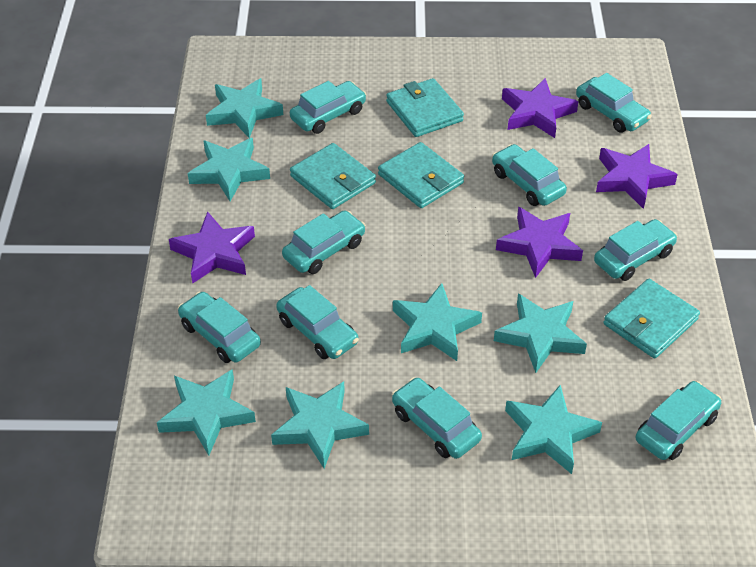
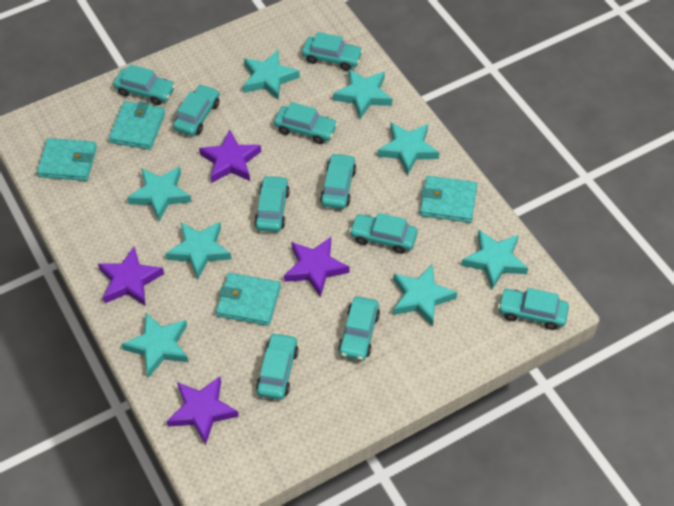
turquoise car: [178,292,261,363] [276,285,359,359] [282,210,366,274] [290,81,367,134] [392,377,482,459] [492,144,567,206] [576,73,652,133] [594,219,677,281] [636,381,721,460] = 9 -> [113,64,175,105] [173,84,220,136] [254,175,290,232] [256,332,299,400] [274,102,338,144] [302,32,363,71] [320,153,356,209] [338,297,380,361] [349,213,417,254] [498,288,569,330] = 10
turquoise star: [157,369,256,455] [188,138,270,201] [206,78,283,138] [271,381,369,469] [393,283,482,361] [494,294,587,373] [505,385,602,474] = 7 -> [121,313,188,378] [127,166,192,221] [165,222,232,279] [243,50,300,100] [333,69,392,119] [377,123,439,175] [393,264,457,326] [461,230,528,289] = 8

